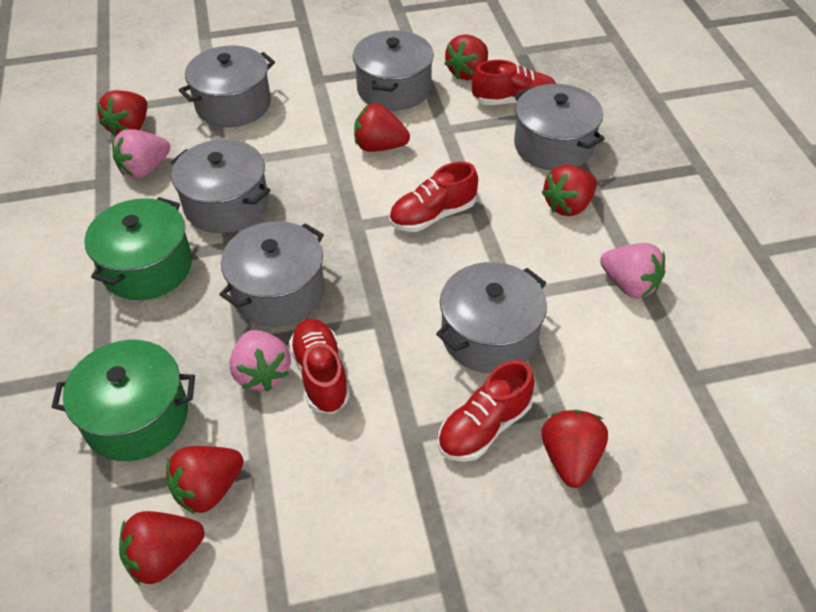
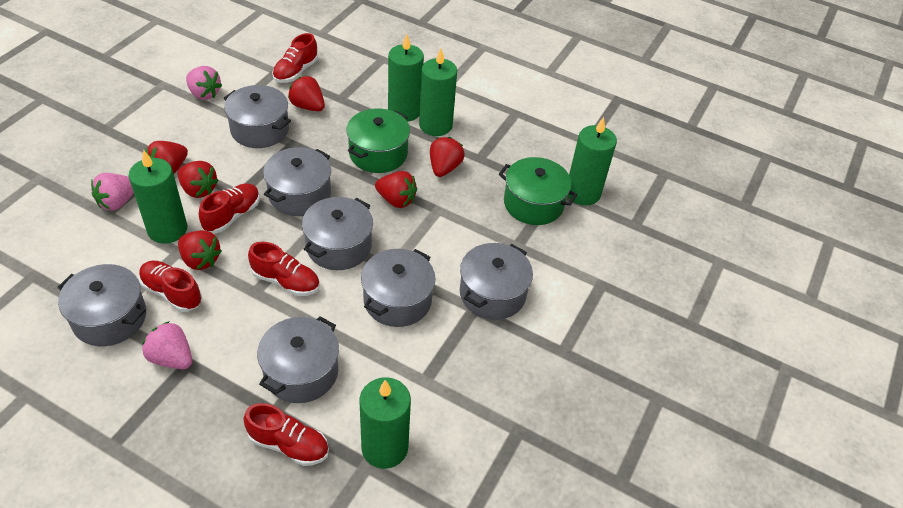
green candle: none = 0 -> [129,150,187,244] [360,377,411,469] [388,34,424,122] [419,48,457,136] [567,117,617,205] = 5
grey pot: [170,139,270,233] [179,46,275,127] [219,221,325,326] [353,30,434,111] [436,262,547,373] [514,84,605,171] = 6 -> [58,264,146,346] [224,85,291,148] [257,316,339,403] [263,147,331,216] [302,197,373,270] [361,249,436,327] [460,243,533,320] = 7
red shoe: [289,319,350,414] [389,162,478,232] [438,360,534,462] [472,60,556,105] = 4 -> [139,261,202,312] [199,183,260,233] [243,403,329,466] [248,242,320,296] [272,33,318,83] = 5
red strawberry: [97,90,147,137] [119,511,204,585] [166,446,244,514] [354,103,410,152] [444,34,488,80] [541,410,608,488] [542,165,597,216] = 7 -> [146,141,188,174] [178,161,219,198] [178,230,222,270] [288,76,325,111] [375,171,417,208] [430,137,465,177] = 6

